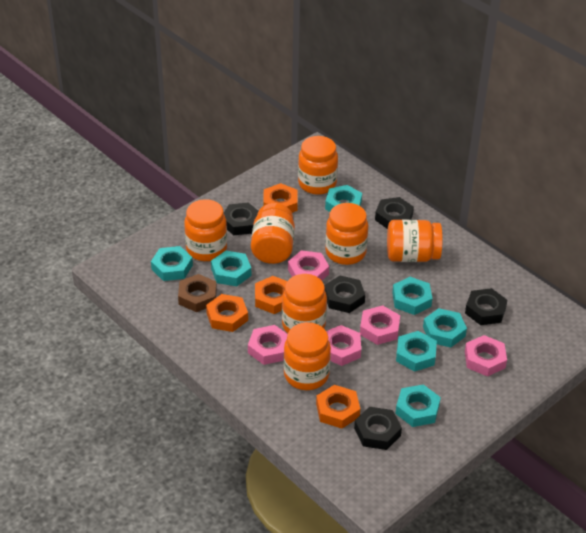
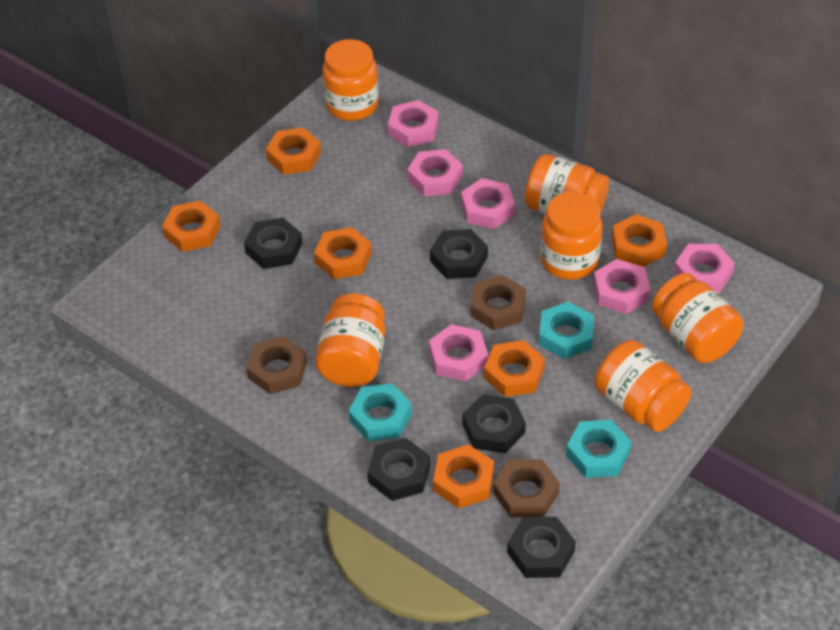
brown nut: [178,274,217,312] = 1 -> [246,336,307,394] [470,275,526,330] [493,459,560,517] = 3
orange jar: [184,199,227,261] [251,203,295,264] [282,274,327,334] [283,322,331,390] [298,136,338,195] [325,203,368,265] [387,220,443,262] = 7 -> [315,293,385,387] [322,39,379,121] [525,154,609,214] [540,192,603,280] [595,340,692,432] [652,273,743,363] = 6
orange nut: [206,294,248,332] [255,276,287,314] [263,183,298,213] [316,385,360,428] = 4 -> [162,201,221,252] [266,128,321,175] [314,227,372,279] [433,444,494,508] [484,340,545,397] [612,214,667,267] = 6
pink nut: [248,325,287,365] [288,250,329,281] [326,325,361,366] [360,305,400,345] [465,335,507,377] = 5 -> [388,100,439,148] [407,149,463,196] [429,324,488,382] [461,178,515,229] [593,259,651,314] [674,244,735,293] = 6
turquoise nut: [151,246,193,281] [211,251,251,286] [325,185,362,212] [392,277,432,315] [395,384,441,427] [396,331,437,372] [423,308,467,347] = 7 -> [349,383,412,441] [539,302,594,359] [566,420,632,478] = 3

